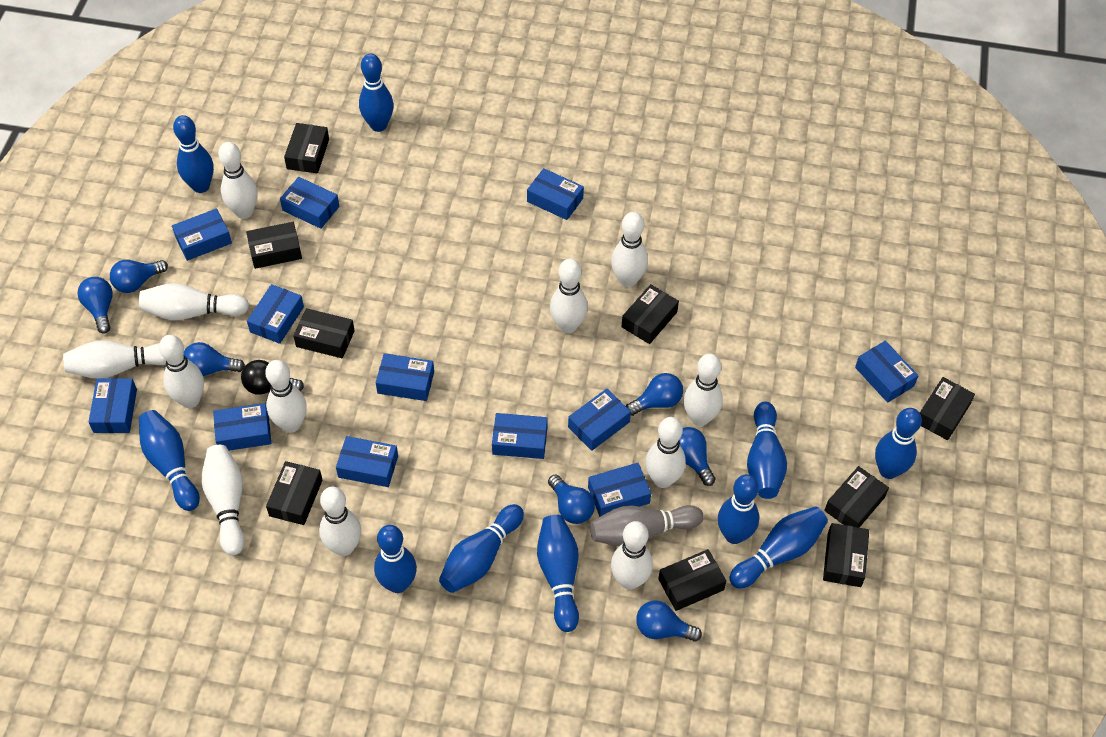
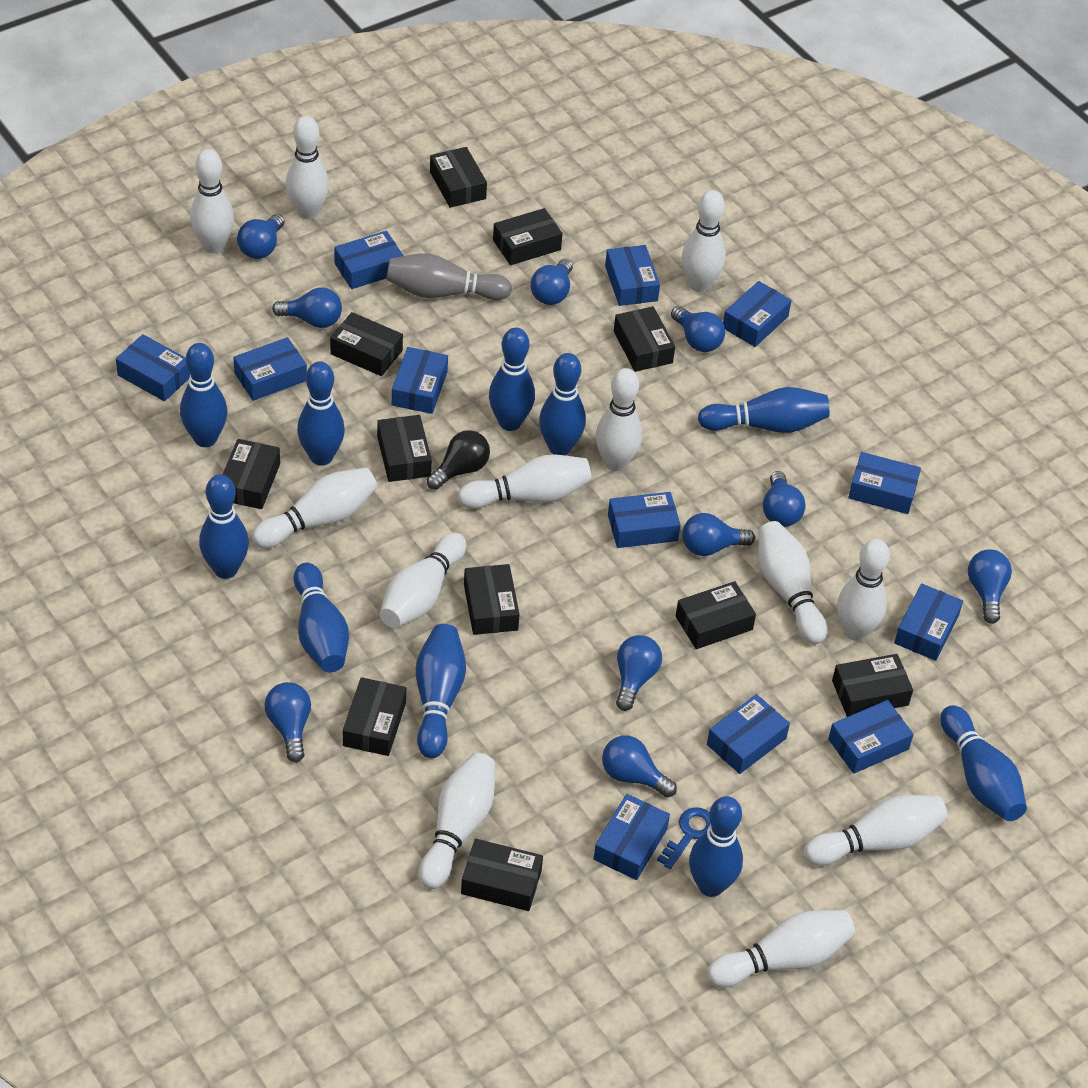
black box: [246,222,302,269] [266,461,323,525] [284,123,329,174] [293,308,355,358] [622,284,679,344] [658,549,726,611] [823,523,869,587] [824,466,889,528] [920,377,975,440] = 9 -> [223,439,280,509] [330,312,403,376] [343,677,406,756] [377,415,432,482] [430,147,487,208] [461,839,543,911] [464,564,520,635] [493,208,562,265] [614,306,675,372] [676,581,756,649] [832,654,913,717] = 11
blue key: none = 0 -> [657,807,711,869] = 1
blue light bulb: [77,277,113,334] [110,260,168,293] [184,342,245,376] [548,474,595,524] [626,373,683,416] [636,601,702,642] [679,427,716,486] = 7 -> [237,214,285,259] [264,682,311,762] [272,288,342,328] [530,259,573,305] [602,736,677,798] [616,635,662,711] [671,306,725,352] [682,513,755,556] [763,471,805,527] [968,550,1012,624] = 10

